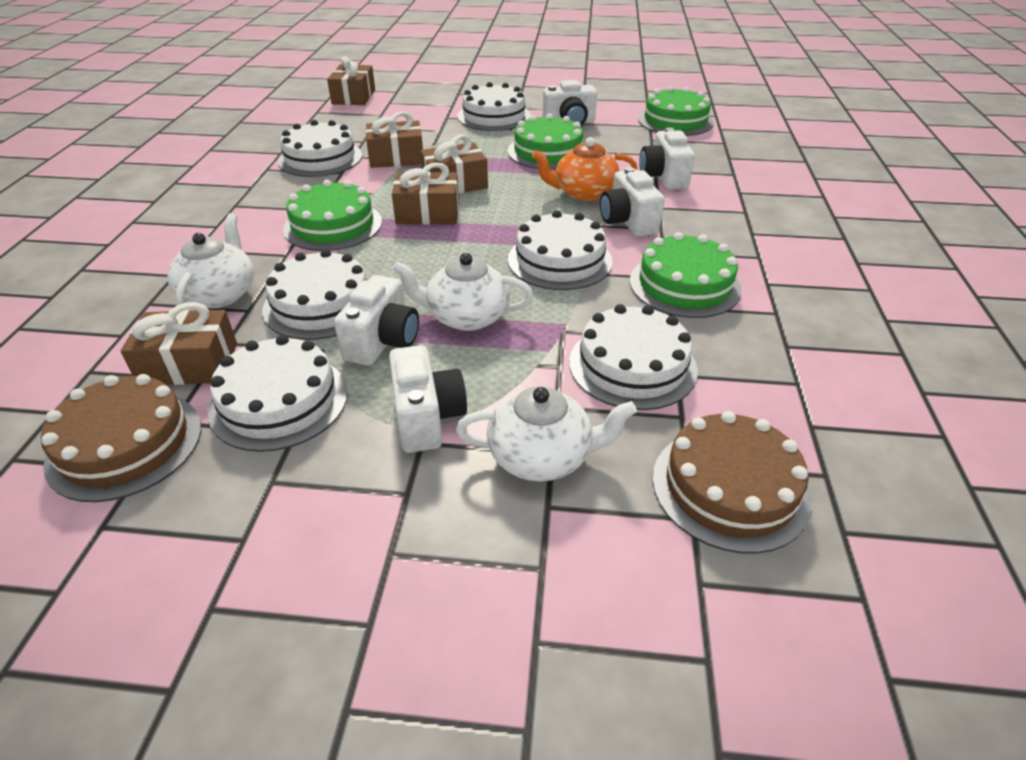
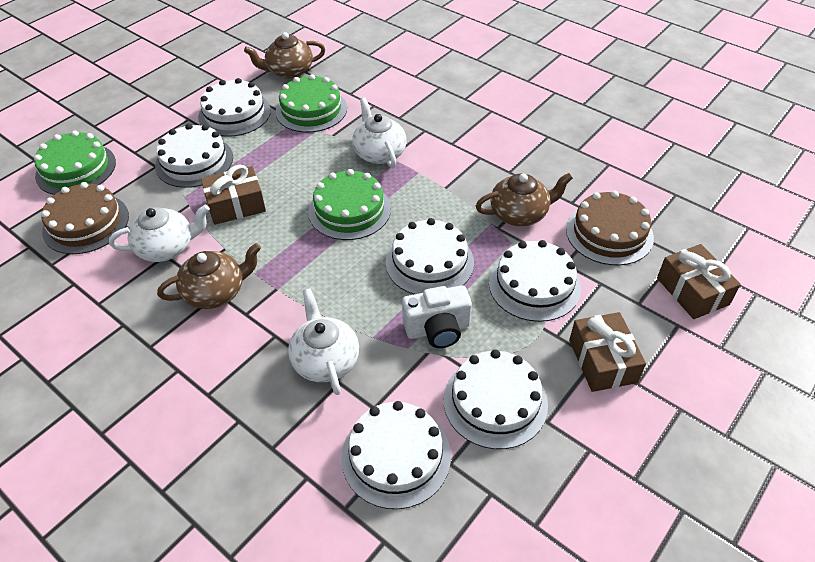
brown gift: [121,302,237,385] [327,56,375,105] [366,111,423,168] [392,162,459,224] [420,134,488,193] = 5 -> [201,164,266,225] [569,312,646,392] [657,244,741,319] = 3
brown teapot: none = 0 -> [157,243,261,309] [244,32,325,79] [476,173,573,226] = 3
green cake: [283,180,382,251] [508,114,583,170] [630,232,742,318] [638,86,714,136] = 4 -> [34,130,116,195] [275,74,347,132] [308,169,391,240] = 3
orange teapot: [532,137,638,201] = 1 -> none = 0
white camera: [334,275,419,366] [389,345,467,453] [543,80,597,125] [600,167,665,237] [639,128,695,190] = 5 -> [402,285,472,348] = 1

